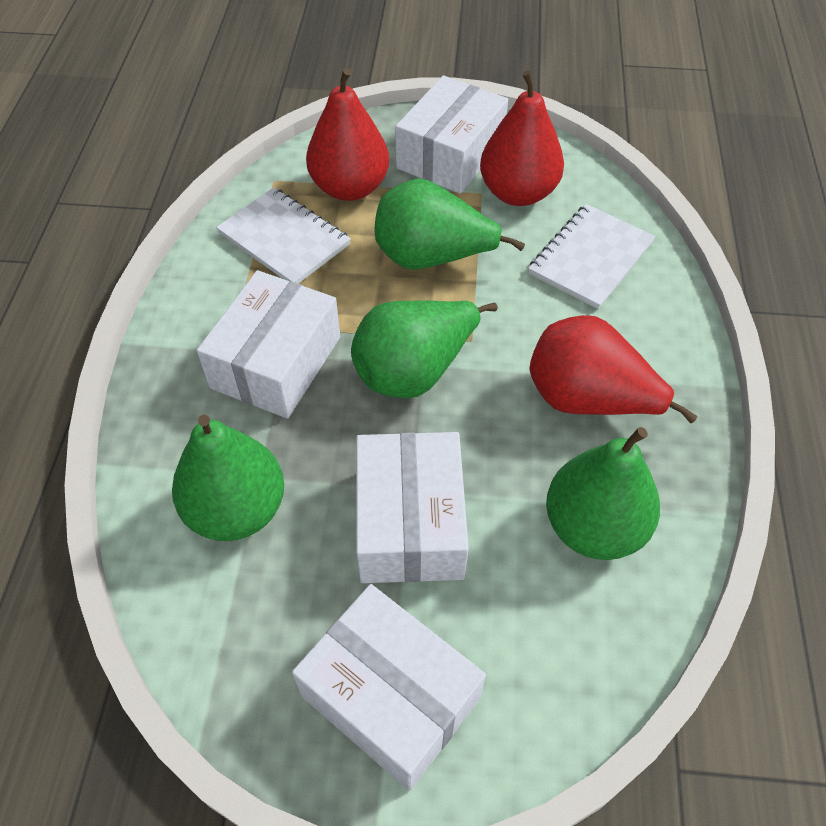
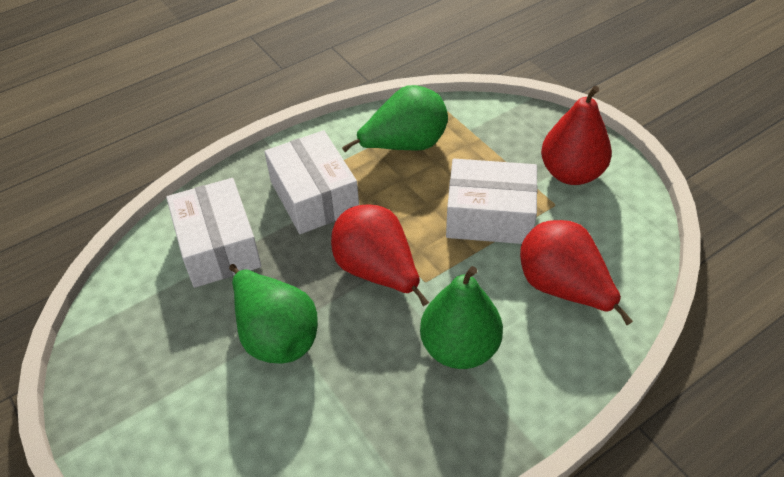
green pear: [172,415,284,541] [351,300,498,398] [375,178,525,270] [546,427,660,560] = 4 -> [229,264,318,364] [342,85,448,152] [420,266,503,369] = 3
white box: [197,270,340,419] [292,584,486,791] [356,432,469,583] [395,76,508,194] = 4 -> [166,178,261,288] [264,130,359,234] [446,159,538,244] = 3
white notebook: [216,188,351,284] [528,204,655,309] = 2 -> none = 0

